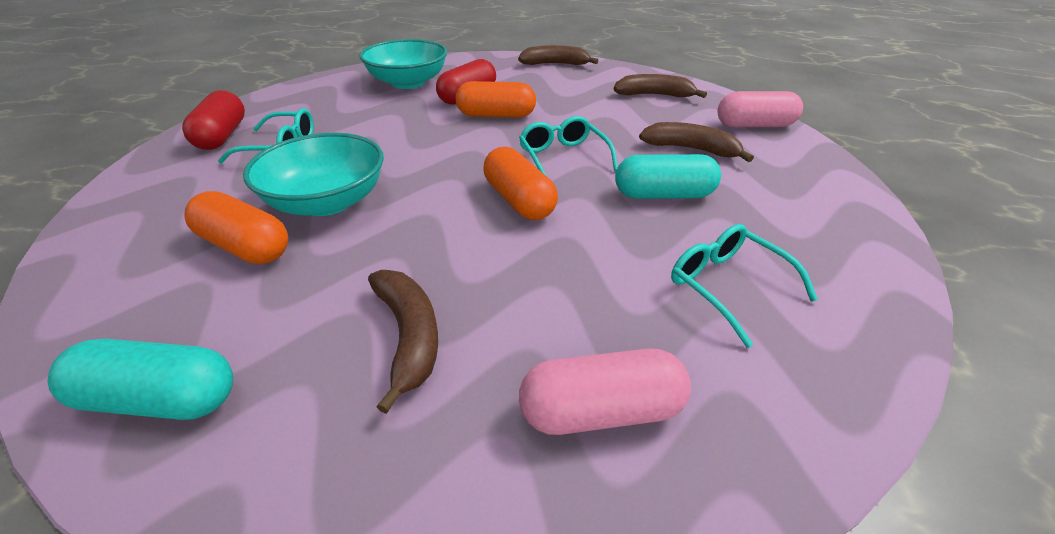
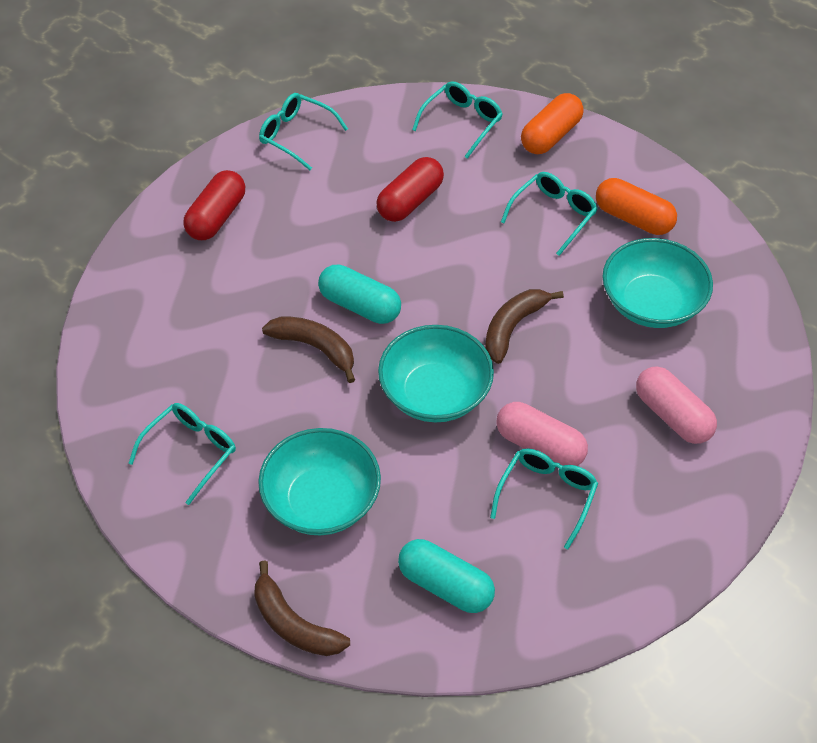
brown banana: [368,270,438,414] [518,45,598,65] [613,74,707,98] [639,122,754,162] = 4 -> [254,561,350,656] [262,316,355,383] [485,289,564,364] = 3
orange capsule: [184,191,288,264] [456,81,536,118] [483,147,558,220] = 3 -> [521,93,584,154] [596,178,677,235] = 2
turquoise bowl: [243,133,384,216] [359,39,447,89] = 2 -> [258,428,381,536] [378,325,494,423] [602,238,713,328] = 3
turquoise glasses: [218,108,314,164] [519,116,618,175] [671,224,818,348] = 3 -> [128,403,236,505] [259,93,348,170] [412,81,503,159] [490,449,598,549] [501,172,598,256] = 5

